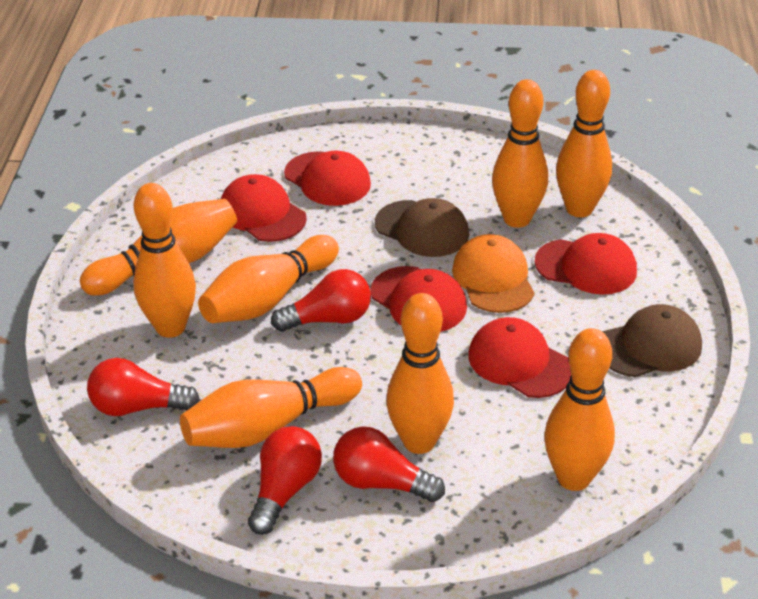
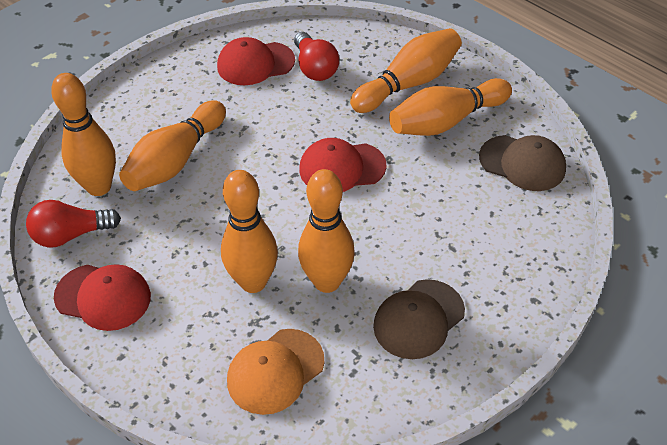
orange bowling pin: [80,199,237,296] [133,183,196,338] [180,367,362,448] [198,235,339,323] [386,293,454,454] [492,79,548,228] [544,328,615,491] [556,70,612,217] = 8 -> [51,73,116,196] [119,100,226,191] [221,170,278,293] [298,169,355,293] [350,28,462,113] [389,78,512,136] = 6
red cap: [221,174,307,242] [284,151,371,206] [370,266,467,332] [468,317,571,398] [535,233,637,295] = 5 -> [54,264,151,331] [217,37,295,85] [299,138,387,192] = 3
red light bulb: [87,358,200,416] [248,426,322,535] [271,269,371,332] [333,426,445,502] = 4 -> [26,200,121,248] [294,32,339,81] = 2

